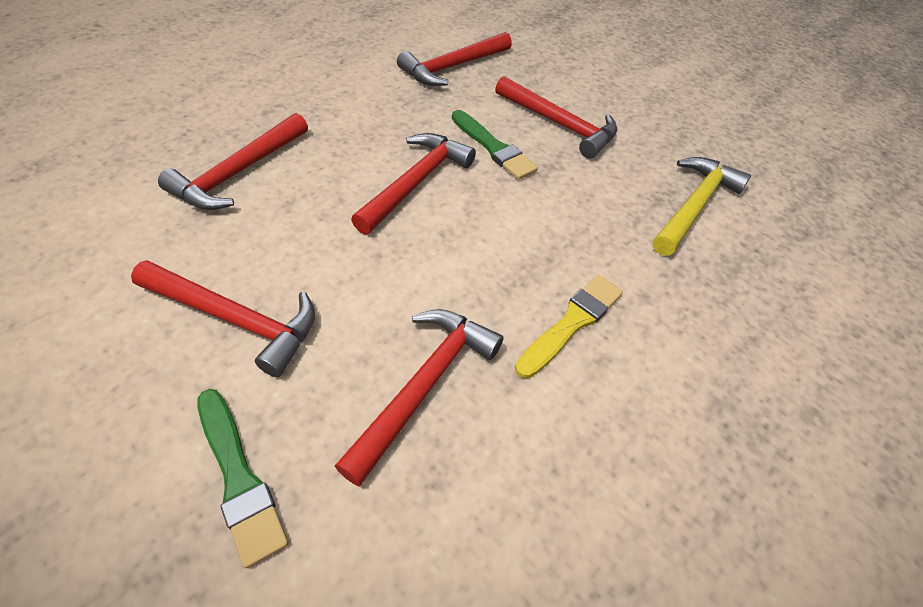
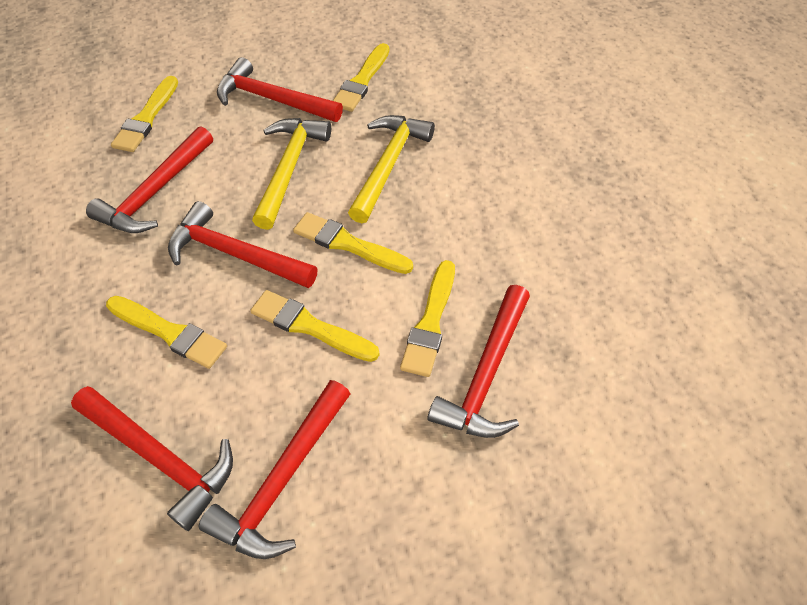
green brush: [197,389,288,568] [452,110,538,180] = 2 -> none = 0
yellow brush: [515,275,623,378] = 1 -> [106,296,227,369] [111,76,178,152] [250,290,379,362] [293,212,413,274] [333,43,389,112] [400,260,455,377] = 6
yellow hammer: [653,157,751,256] = 1 -> [252,118,331,230] [348,115,435,223] = 2

